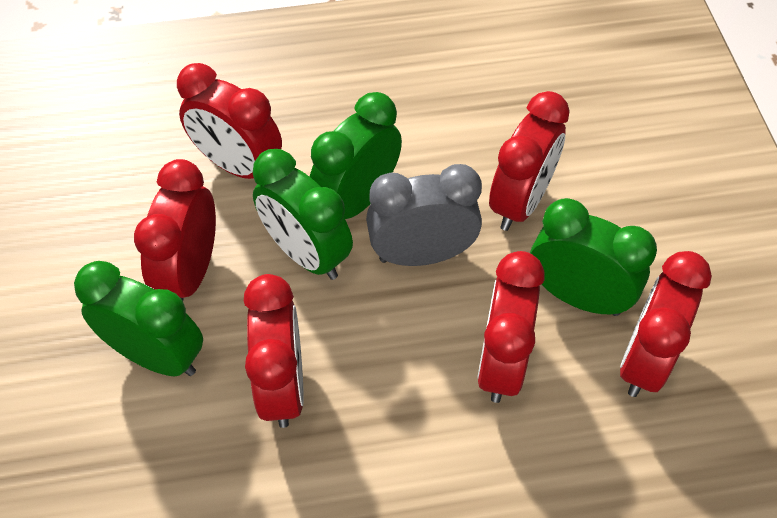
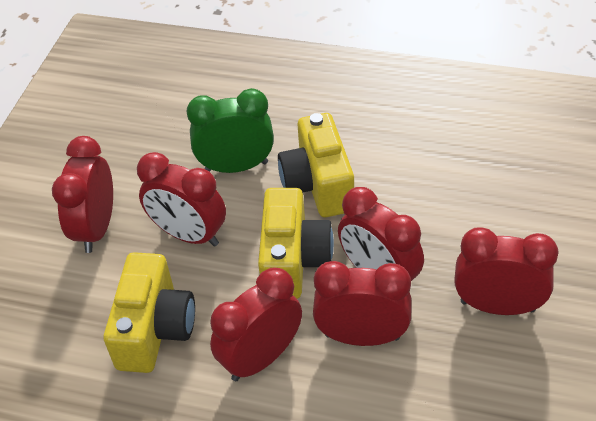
green clock: [74,261,203,376] [253,149,353,280] [310,92,402,219] [530,198,657,316] = 4 -> [186,88,274,173] = 1
grey clock: [366,164,482,266] = 1 -> none = 0
yellow camera: none = 0 -> [104,252,195,373] [258,188,334,299] [278,113,354,217] = 3

